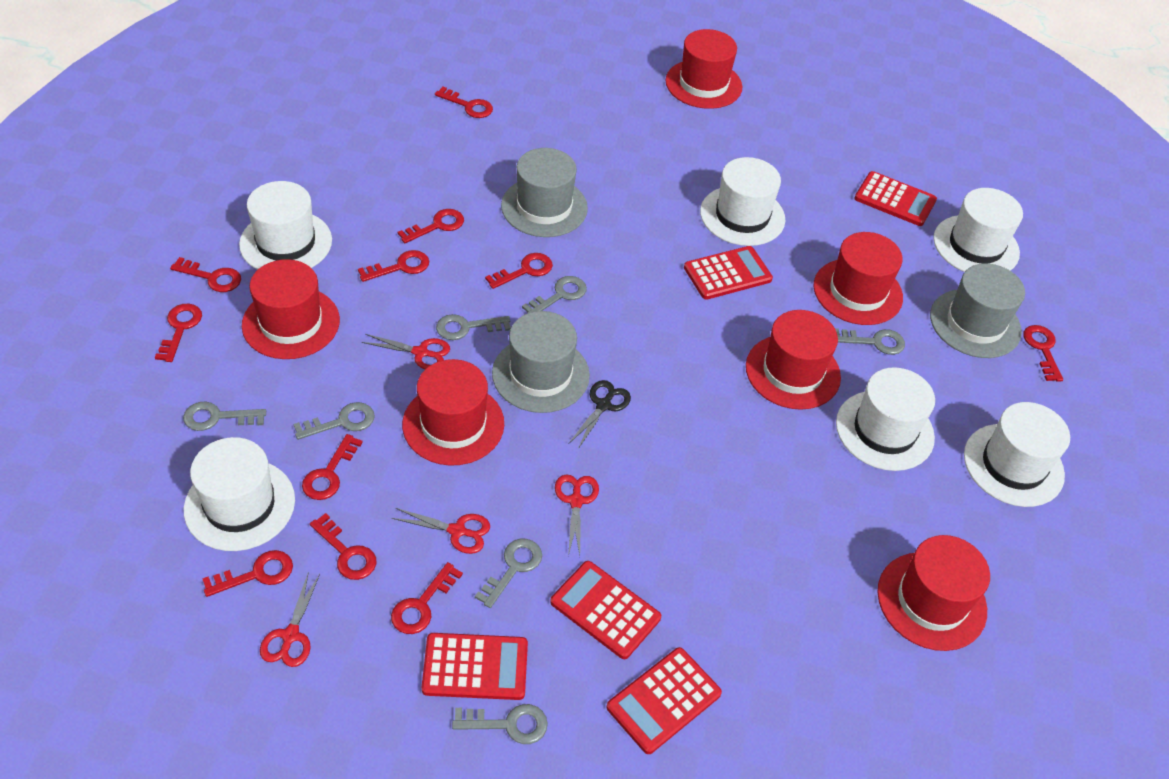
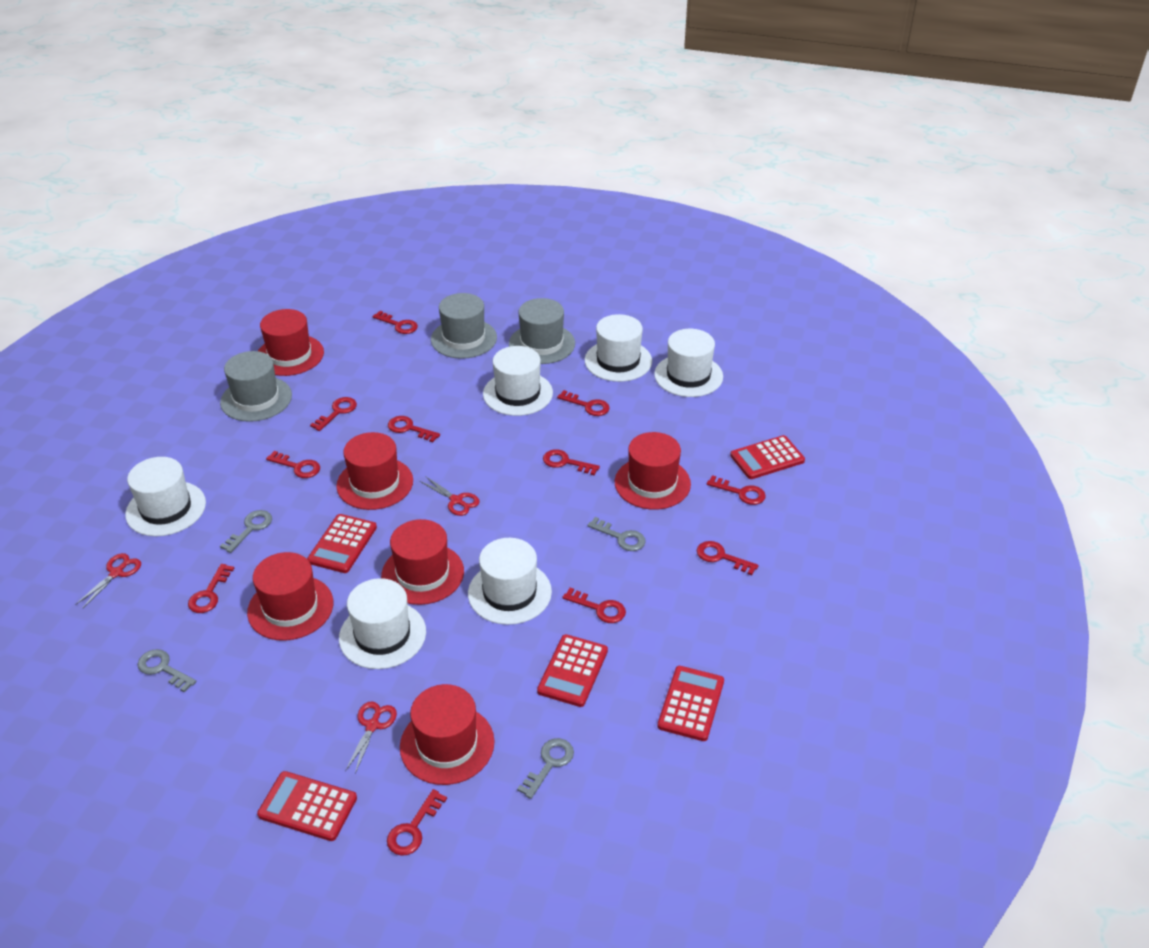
black scissors: [569,380,631,449] = 1 -> none = 0
grey key: [183,402,266,431] [294,402,375,440] [436,314,511,340] [452,704,548,744] [475,539,542,608] [522,276,587,313] [835,328,905,355] = 7 -> [138,649,196,692] [220,510,272,553] [517,738,574,799] [587,517,646,551] = 4
red scissors: [260,572,320,667] [362,334,450,369] [392,508,490,554] [555,475,599,556] = 4 -> [75,553,141,608] [345,701,397,774] [420,476,480,516] = 3

